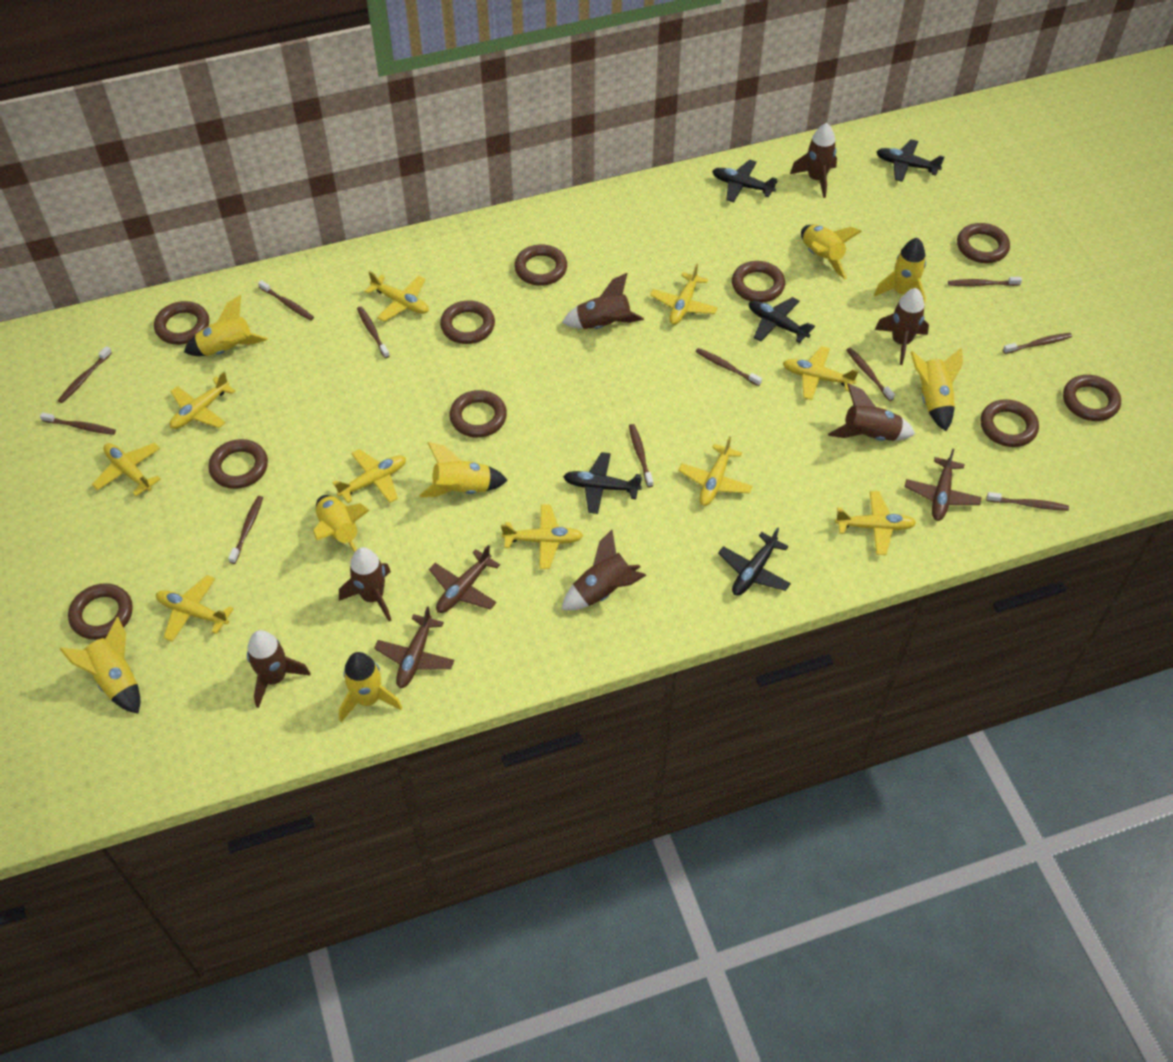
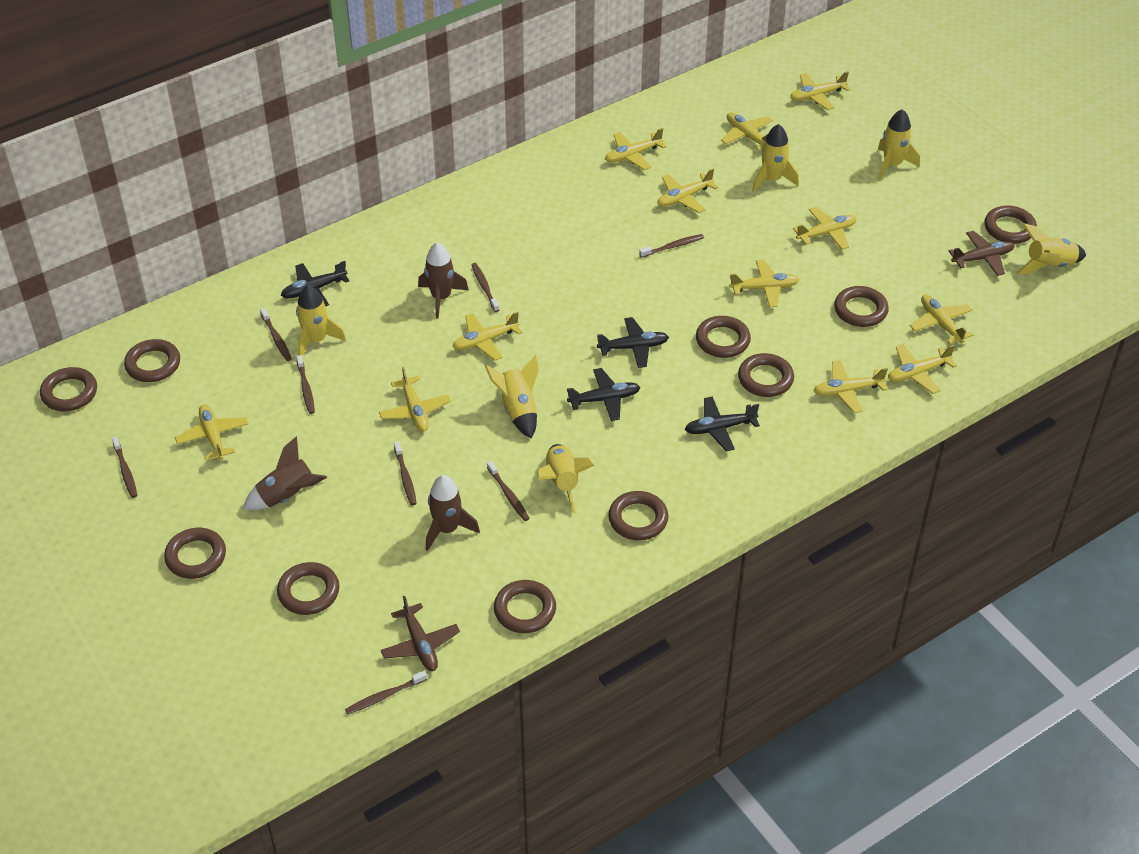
black plane: [563,452,642,514] [712,160,778,202] [718,527,791,596] [749,297,815,343] [877,139,944,182] = 5 -> [281,261,350,306] [567,368,640,421] [597,317,669,368] [685,396,760,451] = 4
brown plane: [374,606,454,688] [429,545,500,613] [905,449,982,521] = 3 -> [381,596,460,671] [949,231,1015,276] = 2
brown rocket: [247,630,311,708] [339,547,391,622] [562,273,644,329] [562,530,646,610] [790,123,837,198] [828,383,915,441] [875,288,929,365] = 7 -> [243,436,327,510] [418,242,469,318] [426,475,480,551] = 3
brown toothbrush: [40,412,116,435] [58,346,112,403] [228,496,263,564] [258,280,314,321] [357,306,390,358] [629,424,653,487] [696,348,762,386] [846,347,895,401] [948,277,1022,286] [986,492,1069,511] [1003,333,1072,354] = 11 -> [112,436,137,498] [260,308,292,361] [296,355,315,414] [345,671,427,714] [394,441,417,505] [471,263,499,312] [487,461,530,521] [639,234,704,258] = 8
yellow plane: [92,443,161,496] [156,575,234,642] [169,372,235,429] [333,449,406,503] [365,271,429,321] [501,504,583,569] [650,264,718,325] [678,436,752,506] [783,346,859,400] [835,491,916,555] = 10 -> [175,404,248,461] [379,367,451,432] [452,312,522,361] [605,128,667,170] [657,169,718,213] [721,112,773,151] [729,260,800,307] [790,71,851,110] [793,207,857,250] [814,360,888,413] [888,344,957,394] [910,294,973,344] = 12
yellow rocket: [60,617,140,714] [184,295,268,356] [313,495,370,552] [339,652,402,722] [419,442,508,497] [801,224,862,279] [874,238,926,307] [910,347,963,431] = 8 -> [296,285,346,356] [485,355,539,439] [537,444,594,513] [752,124,799,192] [878,109,920,179] [1017,223,1086,274] = 6

